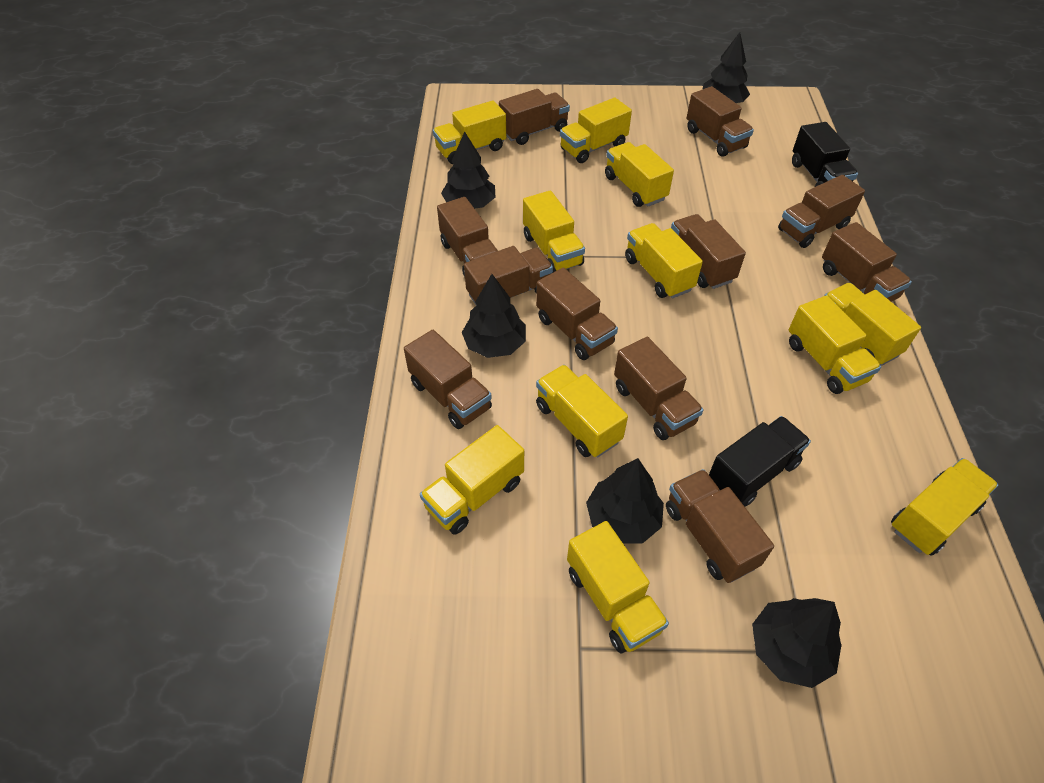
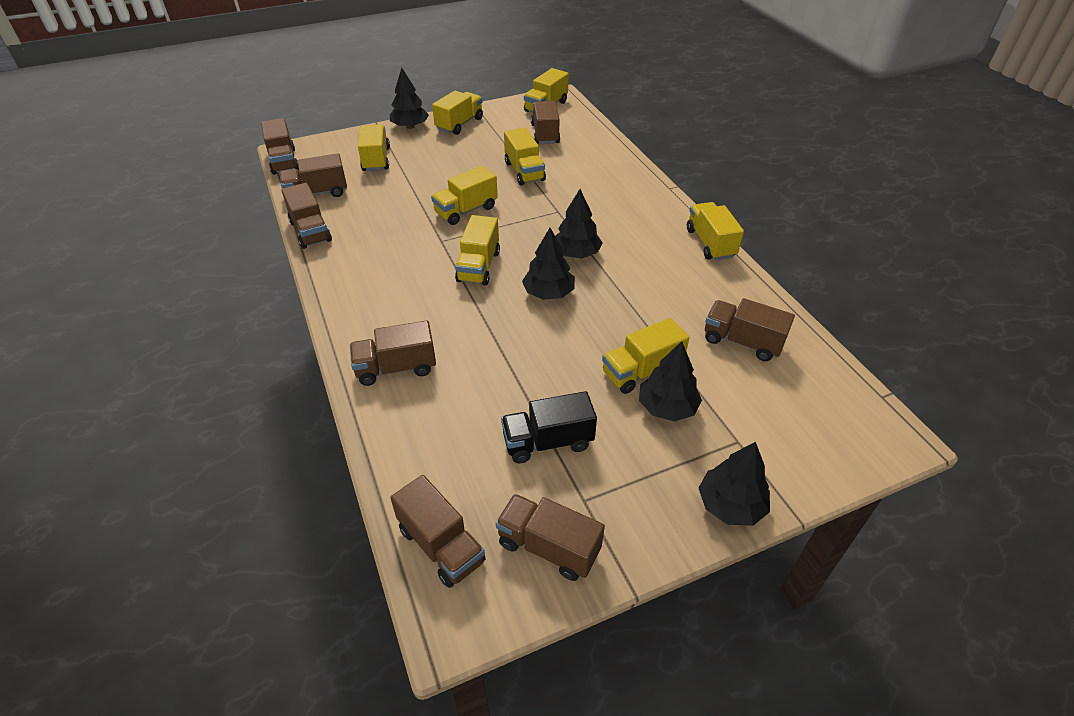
black truck: [709,416,811,506] [792,122,858,187] = 2 -> [501,391,597,463] = 1
brown truck: [404,330,492,429] [437,197,498,277] [464,246,553,305] [499,89,570,145] [536,268,618,360] [614,337,703,440] [666,469,774,583] [671,214,746,289] [686,86,754,157] [778,175,865,248] [822,222,912,302] = 11 -> [261,118,299,175] [280,153,347,197] [281,183,332,249] [350,321,436,386] [390,475,486,588] [496,494,605,581] [531,101,560,144] [705,298,795,361] = 8
yellow truck: [420,425,524,534] [433,100,506,165] [523,191,585,274] [536,365,628,457] [560,98,632,163] [567,521,669,653] [605,142,674,207] [625,223,703,299] [789,296,881,394] [824,283,921,366] [891,458,998,556] = 11 -> [358,124,390,171] [431,166,498,225] [432,91,483,135] [455,215,500,285] [504,127,546,185] [524,68,569,112] [602,318,689,394] [687,202,744,260] = 8

